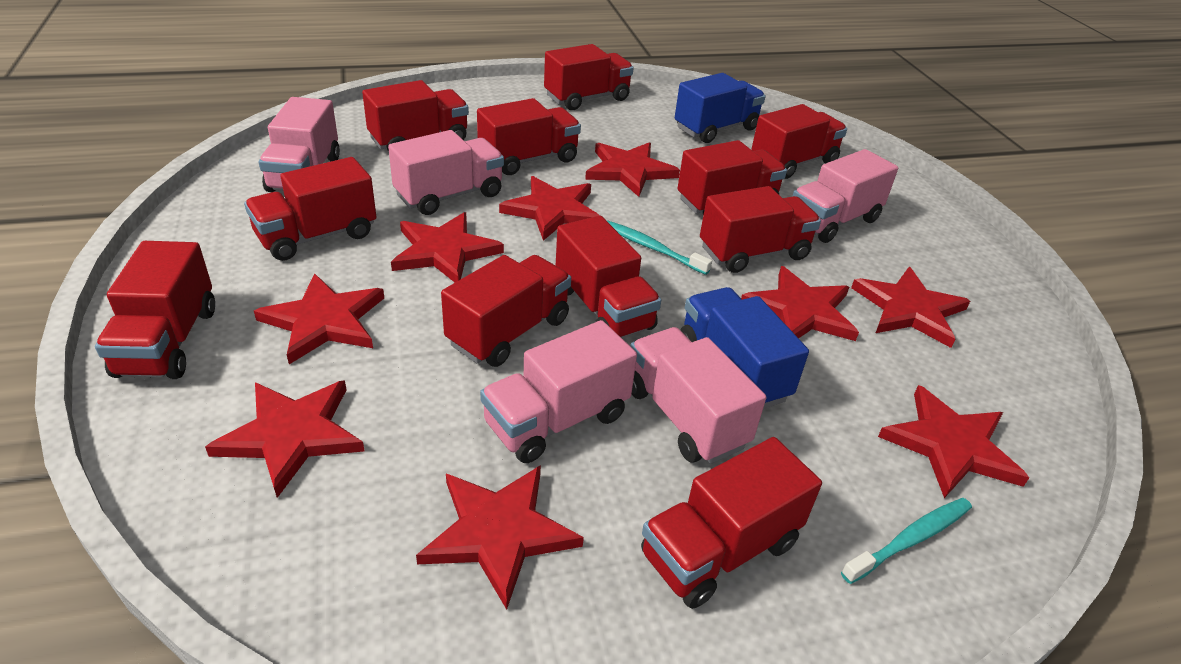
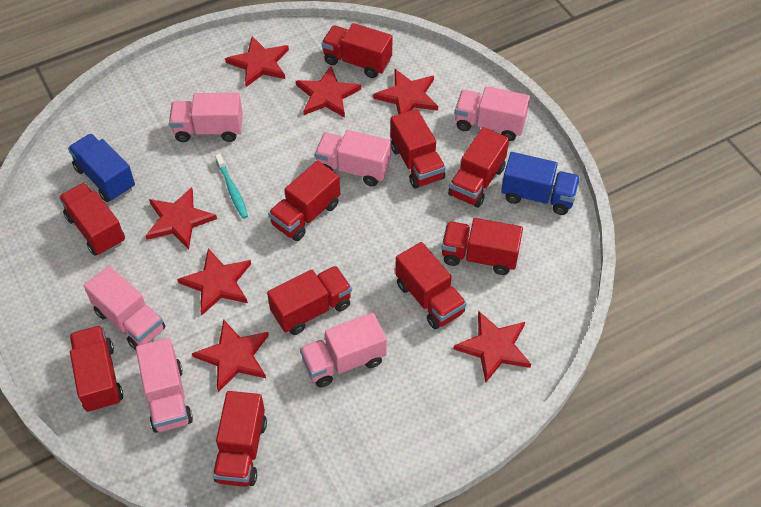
pink truck: [259,97,340,192] [388,130,504,215] [480,320,637,463] [630,327,766,464] [792,149,898,243] = 5 -> [84,266,165,350] [136,338,193,433] [169,93,243,142] [300,313,387,388] [315,130,391,186] [455,86,530,141] = 6
red star: [205,380,365,498] [254,273,384,364] [391,212,504,282] [416,465,584,610] [499,176,600,241] [585,142,680,197] [741,266,859,341] [851,267,970,348] [878,385,1029,498] = 9 -> [145,187,217,249] [177,248,251,315] [192,319,269,392] [225,36,289,87] [296,66,361,118] [373,69,438,115] [454,311,531,383] = 7
red truck: [95,241,215,379] [244,157,376,261] [362,80,469,152] [441,255,571,367] [477,98,581,175] [544,44,634,110] [556,216,661,338] [641,437,822,609] [677,140,787,215] [700,186,821,273] [751,104,847,179] = 11 -> [59,183,125,256] [70,325,123,412] [213,391,267,487] [267,266,352,335] [268,161,340,241] [322,23,392,78] [390,109,446,189] [395,242,467,329] [442,218,523,275] [448,127,509,208] = 10
turquoise toothbrush: [607,220,712,275] [841,498,972,584] = 2 -> [215,154,248,219] = 1

